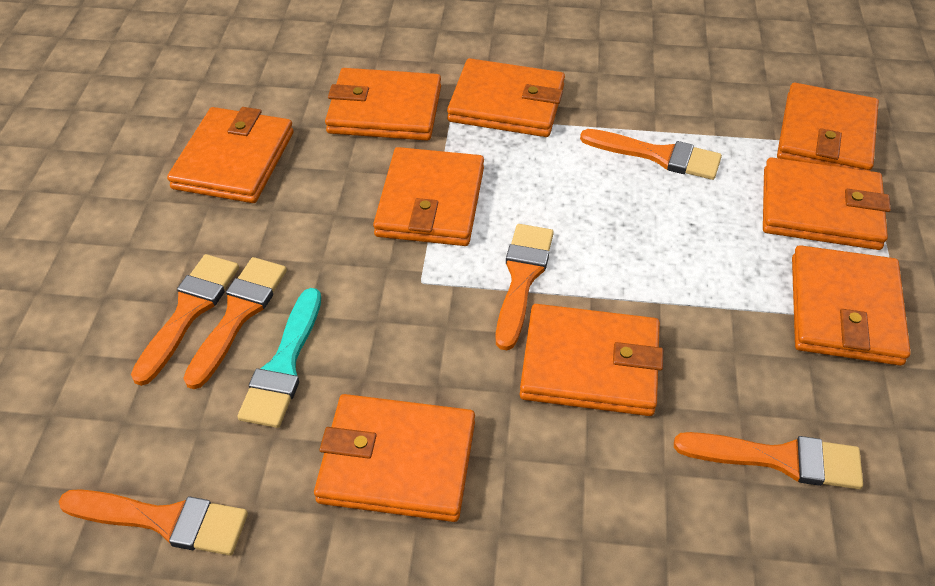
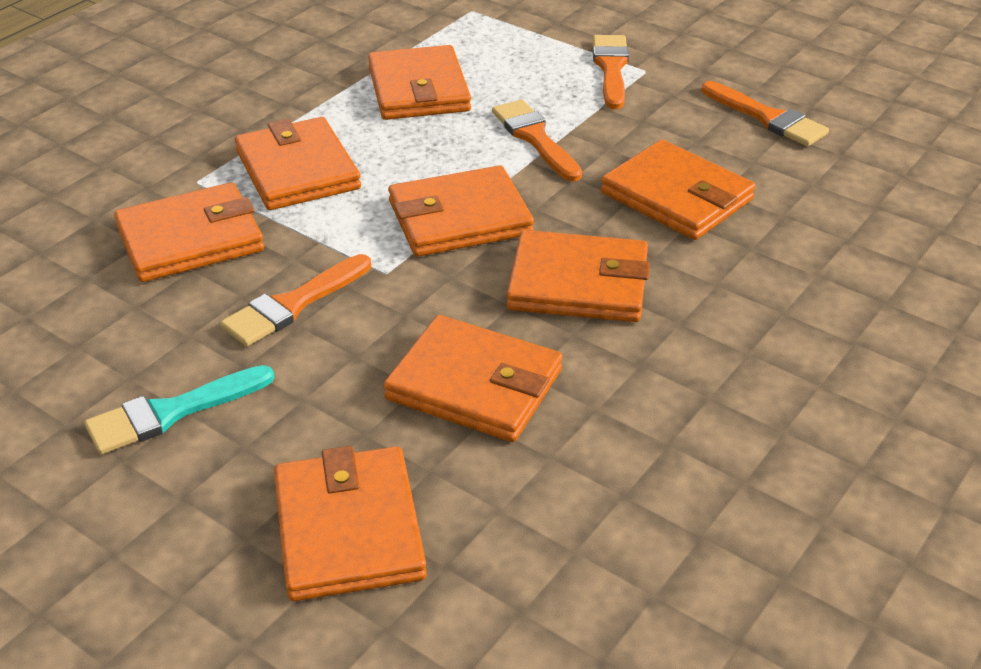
orange brush: [58,489,248,556] [131,254,239,386] [183,257,287,389] [495,224,554,350] [580,129,722,180] [674,432,863,489] = 6 -> [220,254,371,346] [492,100,582,182] [593,35,629,109] [702,81,829,147] = 4
orange wallet: [167,107,294,203] [314,394,475,522] [325,68,441,141] [373,147,484,246] [447,58,565,137] [520,304,663,416] [763,157,891,250] [777,83,879,171] [792,245,911,366] = 9 -> [114,182,264,282] [235,117,361,210] [274,446,427,601] [368,45,471,120] [384,315,563,442] [388,165,534,257] [506,230,650,322] [601,140,756,240] = 8

